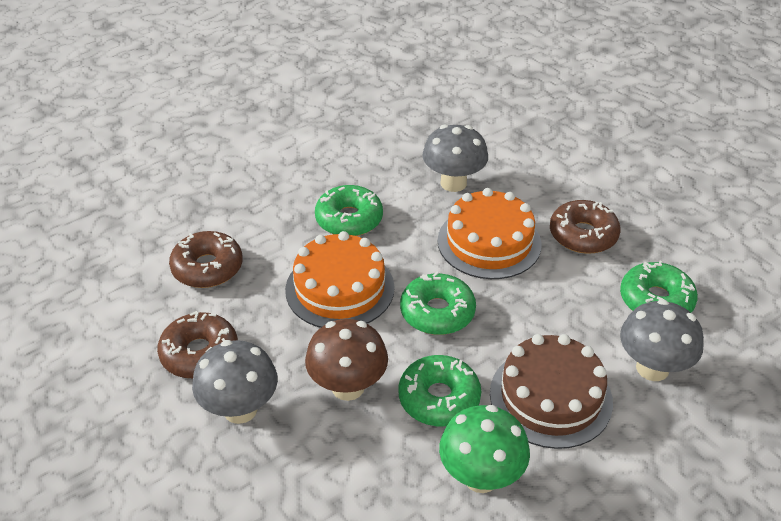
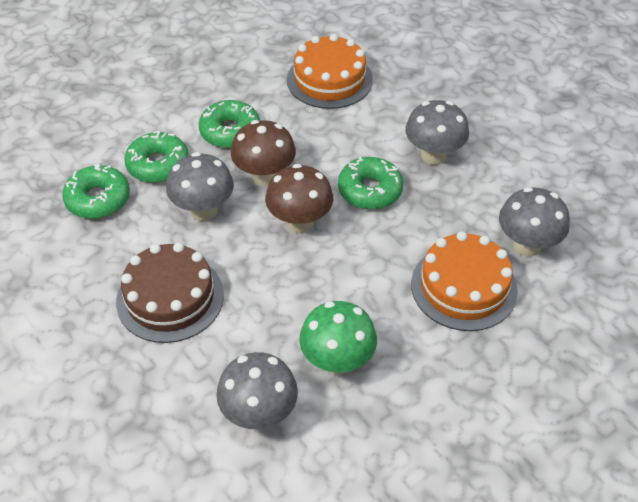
brown donut: [157,311,238,378] [169,231,243,288] [550,200,621,254] = 3 -> none = 0
brown mushroom: [305,319,388,401] = 1 -> [231,120,296,186] [265,164,333,233] = 2
grey mushroom: [192,340,278,424] [422,125,488,192] [620,299,704,381] = 3 -> [166,152,234,221] [216,352,298,429] [405,100,469,165] [499,187,570,256] = 4

